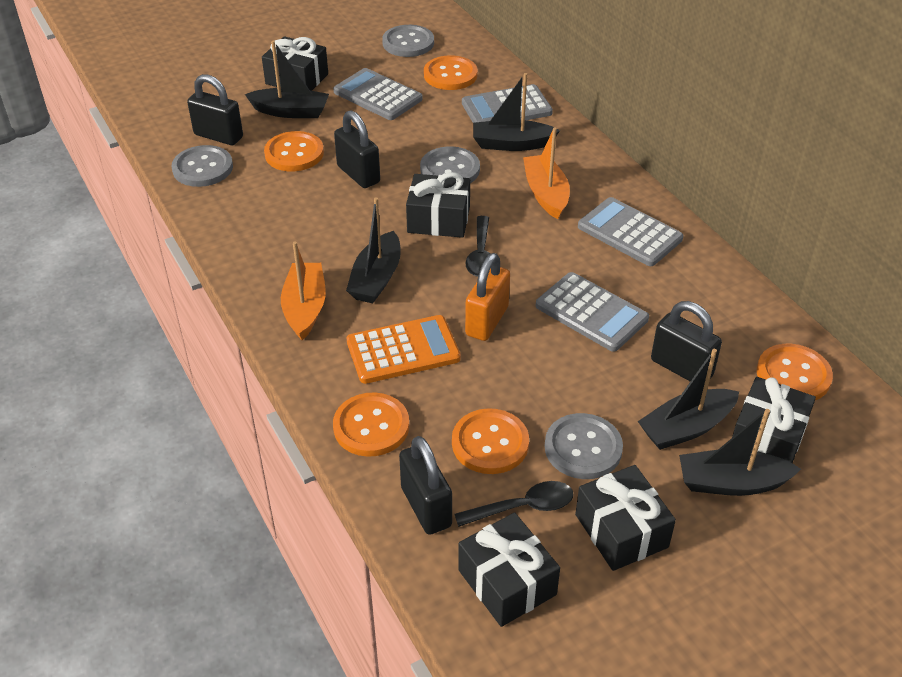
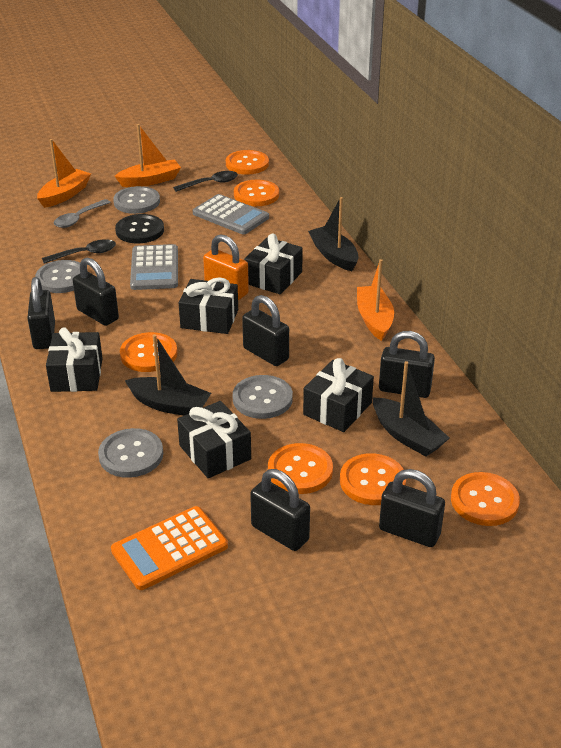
black boat: [245,41,329,118] [346,197,401,303] [473,73,560,151] [638,349,739,450] [679,409,801,496] = 5 -> [125,334,211,416] [308,197,359,271] [373,361,449,457] = 3
black button: none = 0 -> [115,214,164,244] = 1
black padlock: [187,74,243,145] [334,110,380,188] [399,436,452,535] [651,301,722,382] = 4 -> [27,277,55,349] [73,258,119,326] [242,295,289,366] [250,469,310,551] [379,331,435,398] [379,469,445,547] = 6
grey calculator: [333,68,423,120] [462,84,553,123] [535,272,649,352] [578,197,684,266] = 4 -> [130,244,178,290] [193,194,269,234] = 2
grey spoon: none = 0 -> [54,199,111,228] = 1
orange boat: [281,242,326,340] [523,127,570,219] = 2 -> [37,139,91,208] [115,124,181,187] [357,259,394,341] = 3
orange button: [264,131,324,171] [333,392,409,457] [424,55,478,90] [452,408,529,474] [757,344,833,400] = 5 -> [120,332,178,372] [226,150,269,175] [234,180,279,206] [268,443,333,494] [340,453,406,505] [451,472,520,526] = 6

